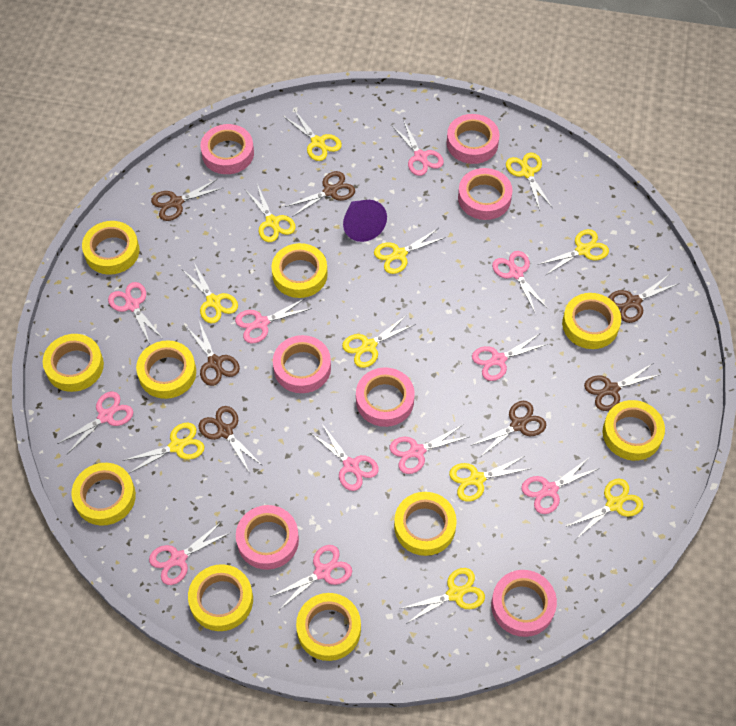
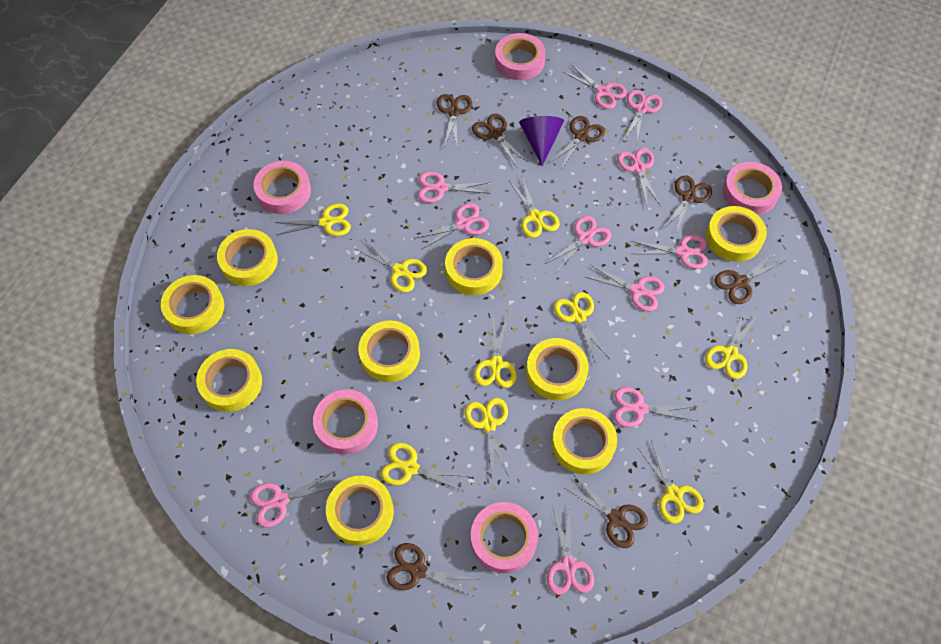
pink tape: [200,124,254,174] [236,505,299,570] [273,335,331,393] [356,367,415,427] [447,114,500,164] [458,168,512,220] [491,570,557,637] = 7 -> [253,161,311,214] [313,390,378,455] [471,502,538,573] [495,33,546,80] [723,162,782,215] = 5
yellow scissors: [122,423,204,474] [183,263,238,324] [245,184,296,242] [284,110,342,161] [342,315,416,368] [374,229,446,274] [400,568,485,624] [449,456,532,502] [506,153,552,211] [537,229,609,276] [566,479,643,539] = 11 -> [275,203,351,236] [355,239,427,292] [381,443,466,492] [465,398,509,480] [474,316,517,388] [509,177,560,238] [554,292,609,364] [636,440,704,524] [705,308,757,379] = 9
yellow tape: [43,334,104,392] [71,463,136,526] [82,221,139,275] [136,340,196,399] [188,564,253,631] [272,243,328,298] [296,593,361,661] [394,492,457,556] [562,293,621,349] [602,400,665,461] = 10 -> [161,275,224,334] [196,349,262,412] [217,229,278,286] [326,476,394,546] [358,320,420,382] [445,238,503,295] [526,338,589,400] [552,408,617,474] [706,206,767,262] = 9

